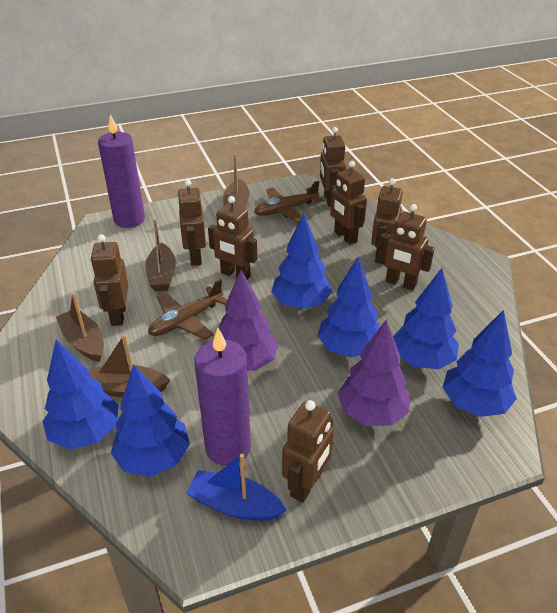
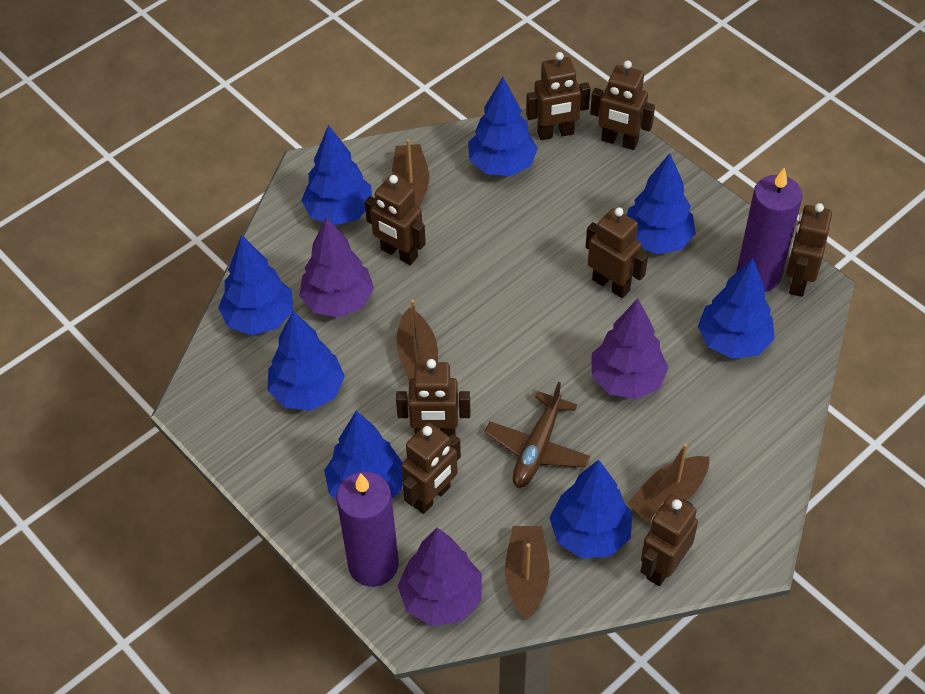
blue boat: [186,454,286,521] = 1 -> none = 0
blue tree: [42,339,119,450] [111,364,190,477] [272,214,332,309] [318,257,380,357] [393,268,459,369] [442,310,517,417] = 6 -> [218,234,293,335] [268,311,345,411] [301,125,372,225] [324,411,403,500] [468,77,538,176] [549,460,632,558] [627,153,696,254] [698,258,775,359] = 8
brown plane: [148,279,227,340] [254,181,323,223] = 2 -> [484,382,590,488] = 1
purple tree: [219,270,278,371] [338,319,410,426] = 2 -> [299,217,374,318] [398,528,482,626] [591,298,668,399] = 3

